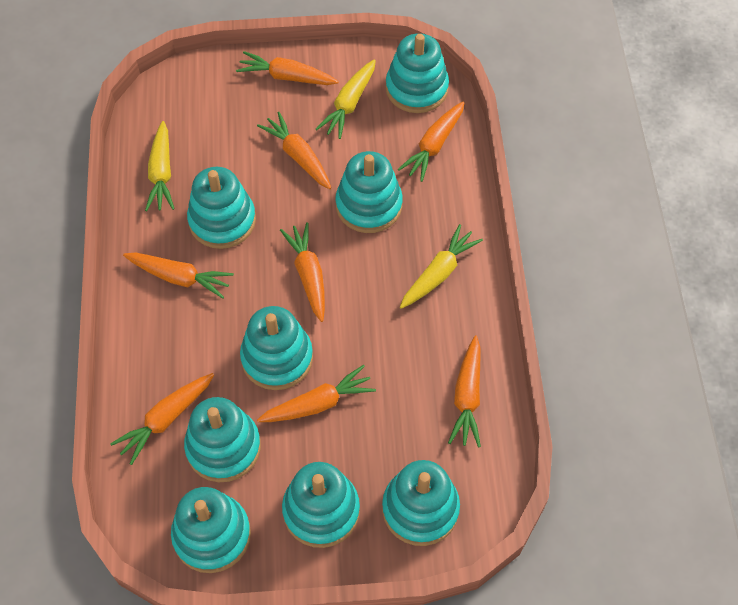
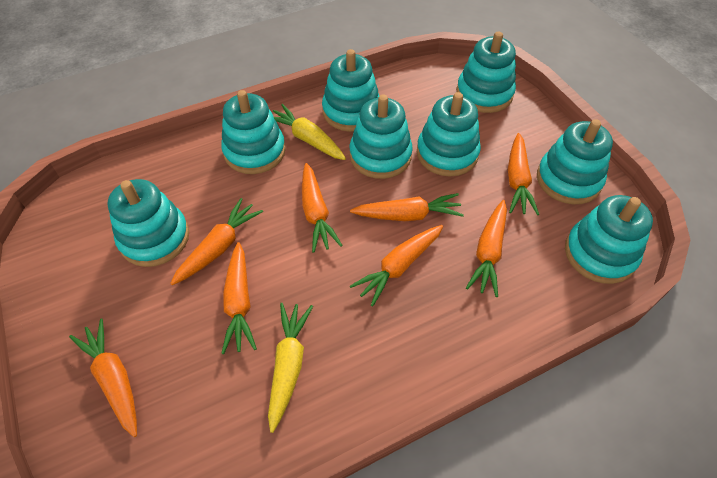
yellow carrot: [145,121,175,211] [316,59,376,139] [400,224,483,309] = 3 -> [268,303,313,433] [273,104,346,160] = 2

